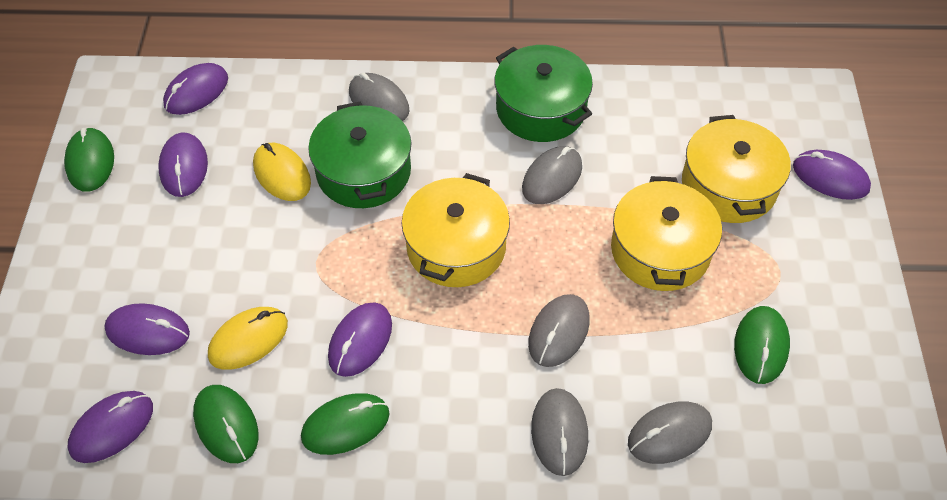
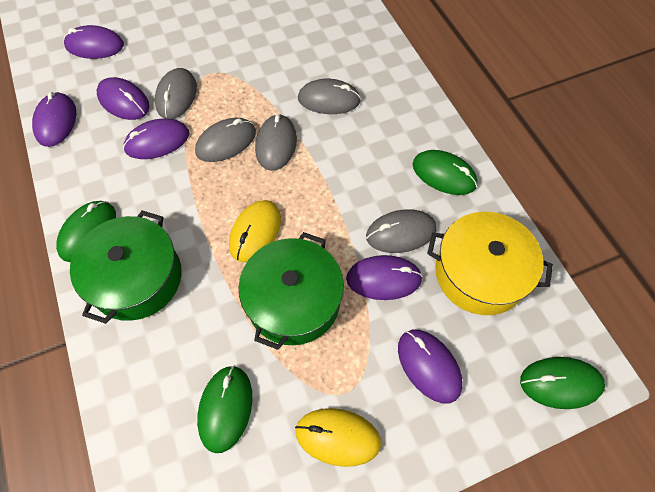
yellow pot: [401,173,510,287] [611,176,722,291] [682,115,791,223] = 3 -> [427,212,553,315] = 1

